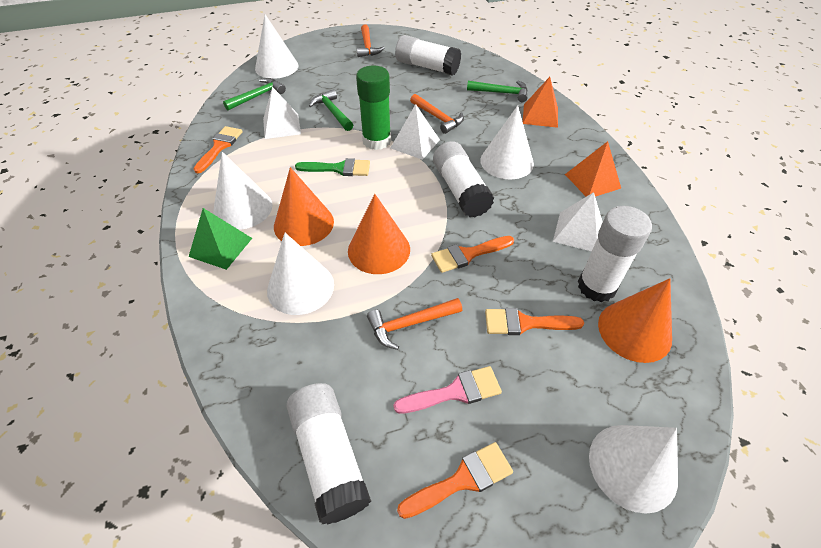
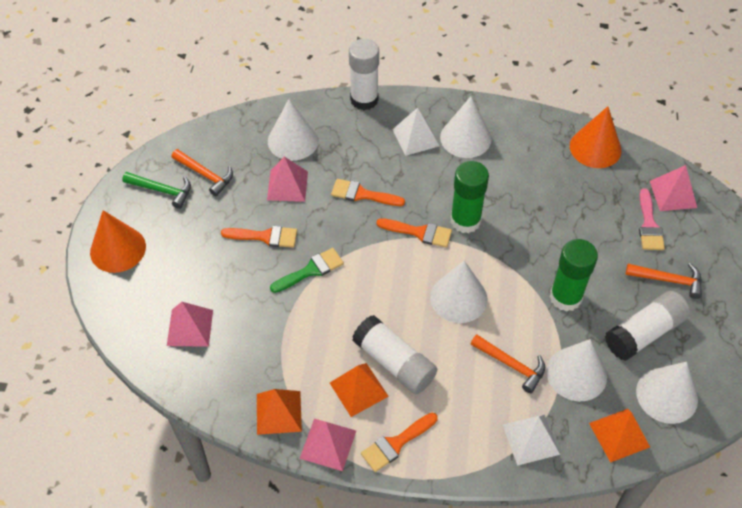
green glue stick: [356,65,391,150] = 1 -> [451,161,489,233] [550,239,598,312] = 2
green hammer: [223,78,286,110] [309,89,353,131] [467,81,528,102] = 3 -> [122,172,191,209] = 1
green pyramid: [189,208,252,270] = 1 -> none = 0
orange cone: [274,167,334,246] [348,194,410,274] [598,278,672,363] = 3 -> [90,210,146,273] [570,106,622,168] = 2
orange pyramid: [523,77,558,128] [565,141,621,197] = 2 -> [257,389,302,435] [330,363,389,417] [589,409,650,463] = 3
pink pyramid: none = 0 -> [167,302,213,347] [267,157,308,202] [300,418,356,471] [650,165,697,211] = 4
white glue stick: [286,383,371,525] [395,35,461,76] [433,141,494,217] [578,206,652,302] = 4 -> [349,39,379,110] [352,315,437,394] [605,291,690,361] = 3
white pyramid: [263,87,301,139] [391,104,440,160] [553,192,603,251] = 3 -> [392,108,439,156] [503,414,560,466] = 2

